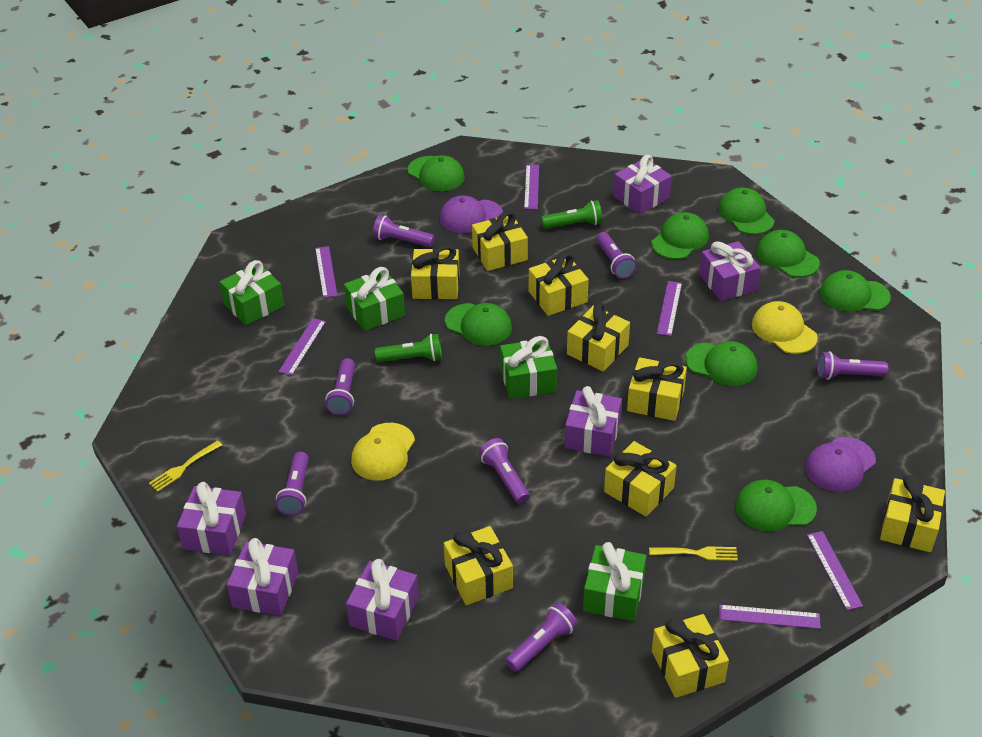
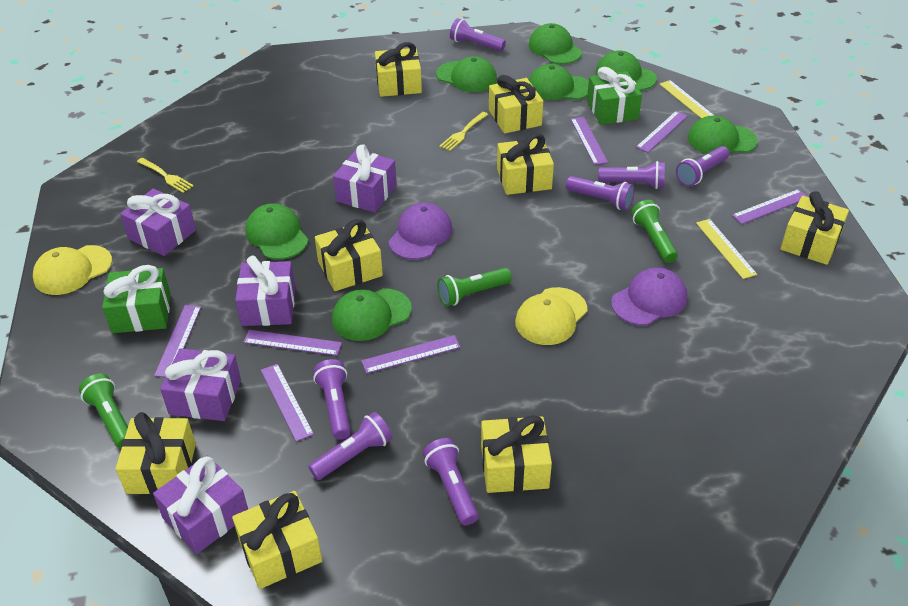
green cap: [408,155,465,191] [445,303,512,346] [651,212,709,259] [685,341,758,386] [718,188,775,234] [736,480,817,531] [756,230,820,277] [820,270,891,312] = 8 -> [245,203,308,260] [332,288,412,341] [436,56,497,92] [528,23,582,64] [529,64,589,100] [595,50,657,91] [688,115,758,154] = 7
green flashlight: [375,334,442,362] [541,200,602,229] = 2 -> [79,374,128,449] [437,268,512,306] [631,200,678,263] = 3
green gift: [220,260,284,326] [344,267,405,331] [500,336,557,399] [583,542,647,621] = 4 -> [102,265,171,333] [587,67,642,125] = 2
purple gift: [177,482,246,555] [227,538,298,616] [346,559,419,641] [564,386,622,457] [613,155,672,215] [699,241,761,301] = 6 -> [120,189,196,256] [153,455,248,554] [160,348,241,421] [235,255,295,326] [333,144,397,213] = 5
purple ruler: [278,318,326,376] [315,246,338,298] [524,165,539,209] [657,281,682,336] [719,605,821,629] [807,531,863,610] = 6 -> [154,305,201,377] [243,330,342,356] [261,364,314,442] [361,335,461,374] [571,117,608,165] [636,111,688,153] [732,189,808,224] = 7
yellow gift: [411,245,460,299] [444,526,513,605] [472,211,528,271] [529,253,589,316] [567,303,630,372] [604,441,677,517] [627,357,687,421] [652,614,729,698] [880,475,945,552] = 9 -> [116,412,196,495] [232,491,322,589] [315,219,383,291] [375,42,422,97] [481,415,552,493] [489,75,543,134] [497,133,554,195] [781,191,849,265] = 8
yellow ruler: none = 0 -> [660,80,714,118] [696,219,757,279] = 2

